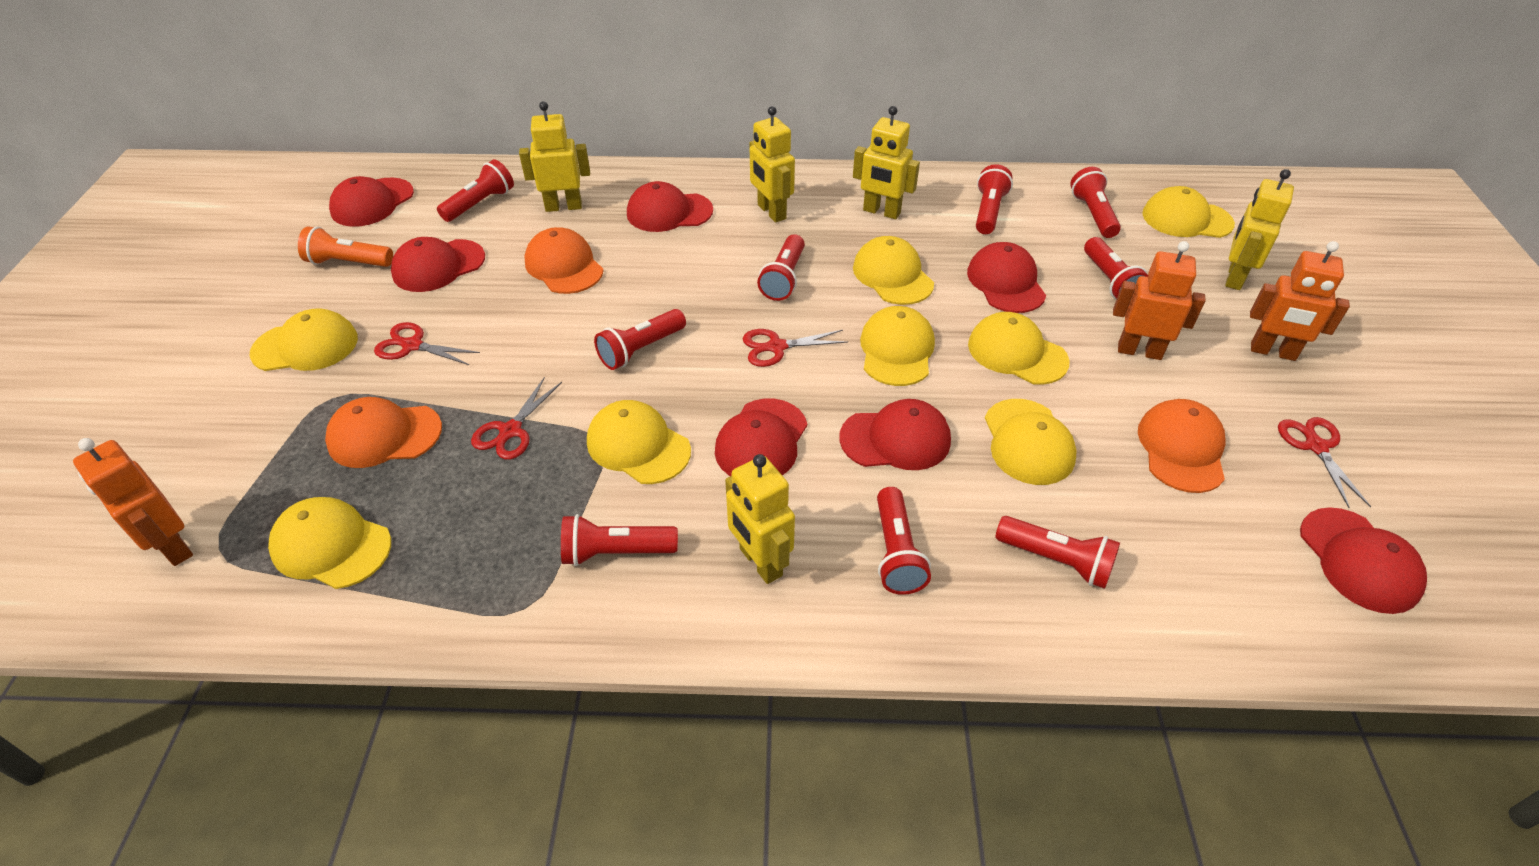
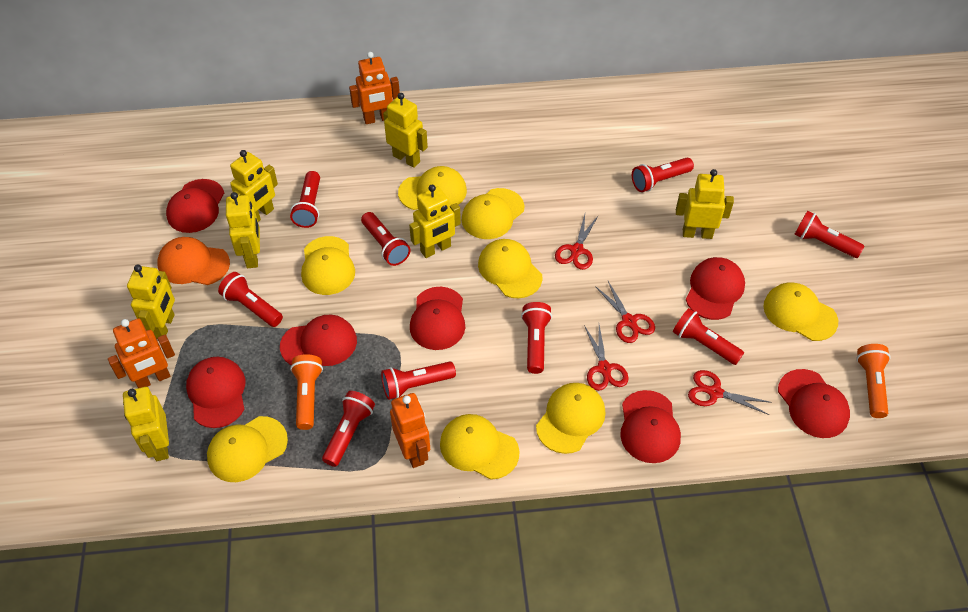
orange cap: [325,397,442,468] [524,227,604,294] [1138,399,1225,493] = 3 -> [157,237,230,285] = 1
orange flashlight: [298,226,393,267] = 1 -> [290,354,323,430] [856,344,891,418] = 2
yellow robot: [519,101,590,212] [725,454,795,584] [749,106,795,223] [853,106,920,219] [1225,169,1294,290] = 5 -> [123,387,169,461] [127,264,175,339] [226,192,260,268] [230,150,278,222] [383,93,428,168] [409,185,461,258] [676,169,734,239] = 7

